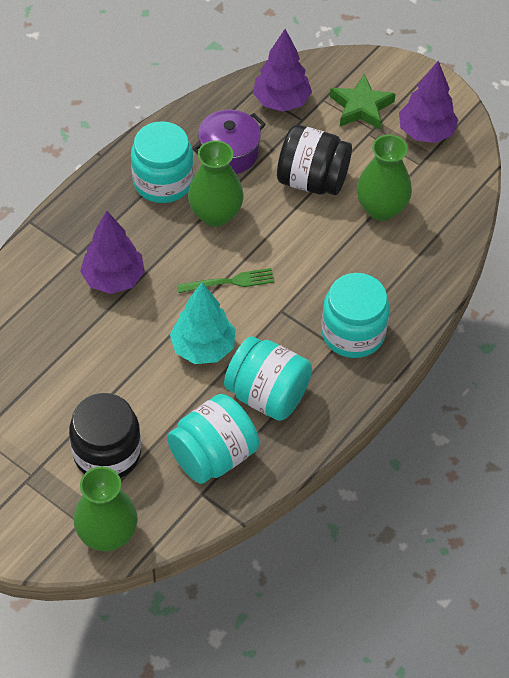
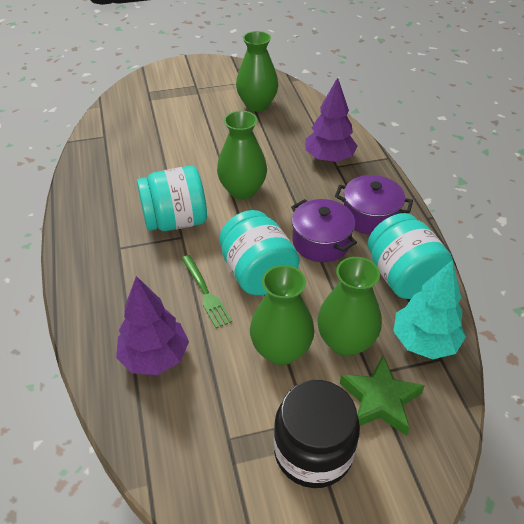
black jar: [69,393,141,478] [277,125,352,195] = 2 -> [274,380,360,488] = 1
green vase: [74,466,138,551] [188,140,244,227] [357,135,412,221] = 3 -> [217,111,267,200] [236,31,278,112] [250,265,314,365] [317,257,382,357] = 4
purple pot: [193,110,266,174] = 1 -> [291,199,357,262] [335,175,413,235] = 2
purple tree: [80,211,145,294] [253,29,312,112] [399,61,458,143] = 3 -> [116,276,189,375] [305,77,357,163] = 2
turquoise jar: [131,121,194,203] [167,394,259,484] [224,336,312,421] [321,273,390,358] = 4 -> [137,166,207,231] [219,210,300,295] [368,213,453,299] = 3

